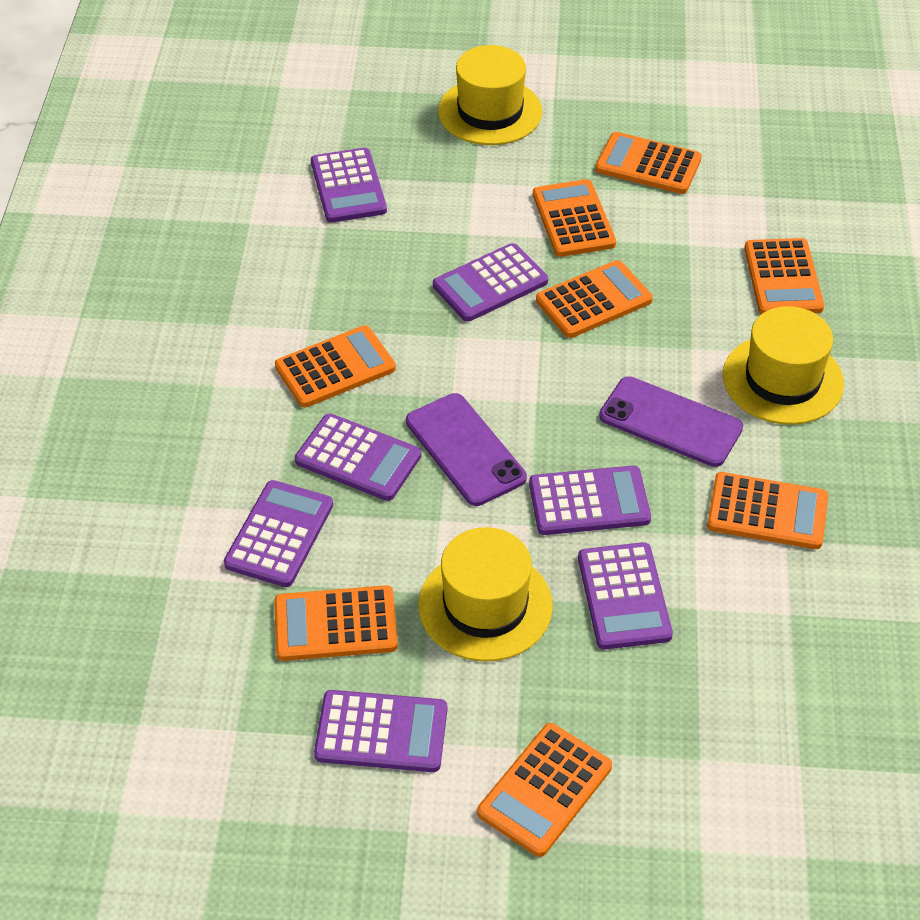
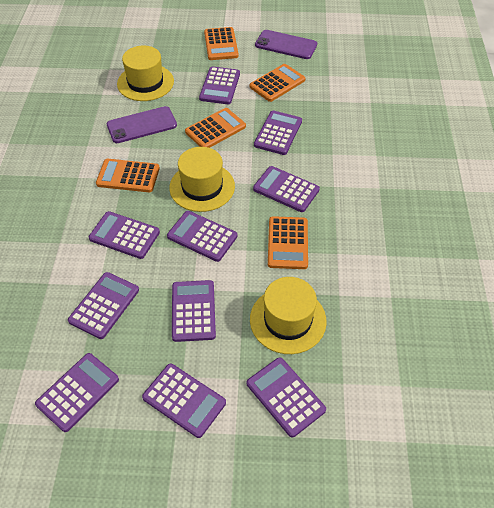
orange calculator: [274,585,398,661] [275,325,396,408] [477,723,612,857] [533,179,616,257] [536,260,653,338] [595,132,702,194] [707,472,828,549] [744,238,824,314] = 8 -> [96,159,160,192] [185,108,246,148] [204,27,239,60] [249,64,305,102] [268,216,308,269] = 5
purple calculator: [224,480,333,587] [295,414,421,501] [311,148,387,223] [314,690,447,772] [433,243,548,322] [529,465,651,535] [578,542,673,649] = 7 -> [35,353,119,432] [68,272,139,339] [89,211,160,259] [142,364,226,438] [167,211,237,262] [172,280,216,342] [199,66,240,104] [247,357,326,438] [253,166,320,212] [254,110,302,155] = 10

